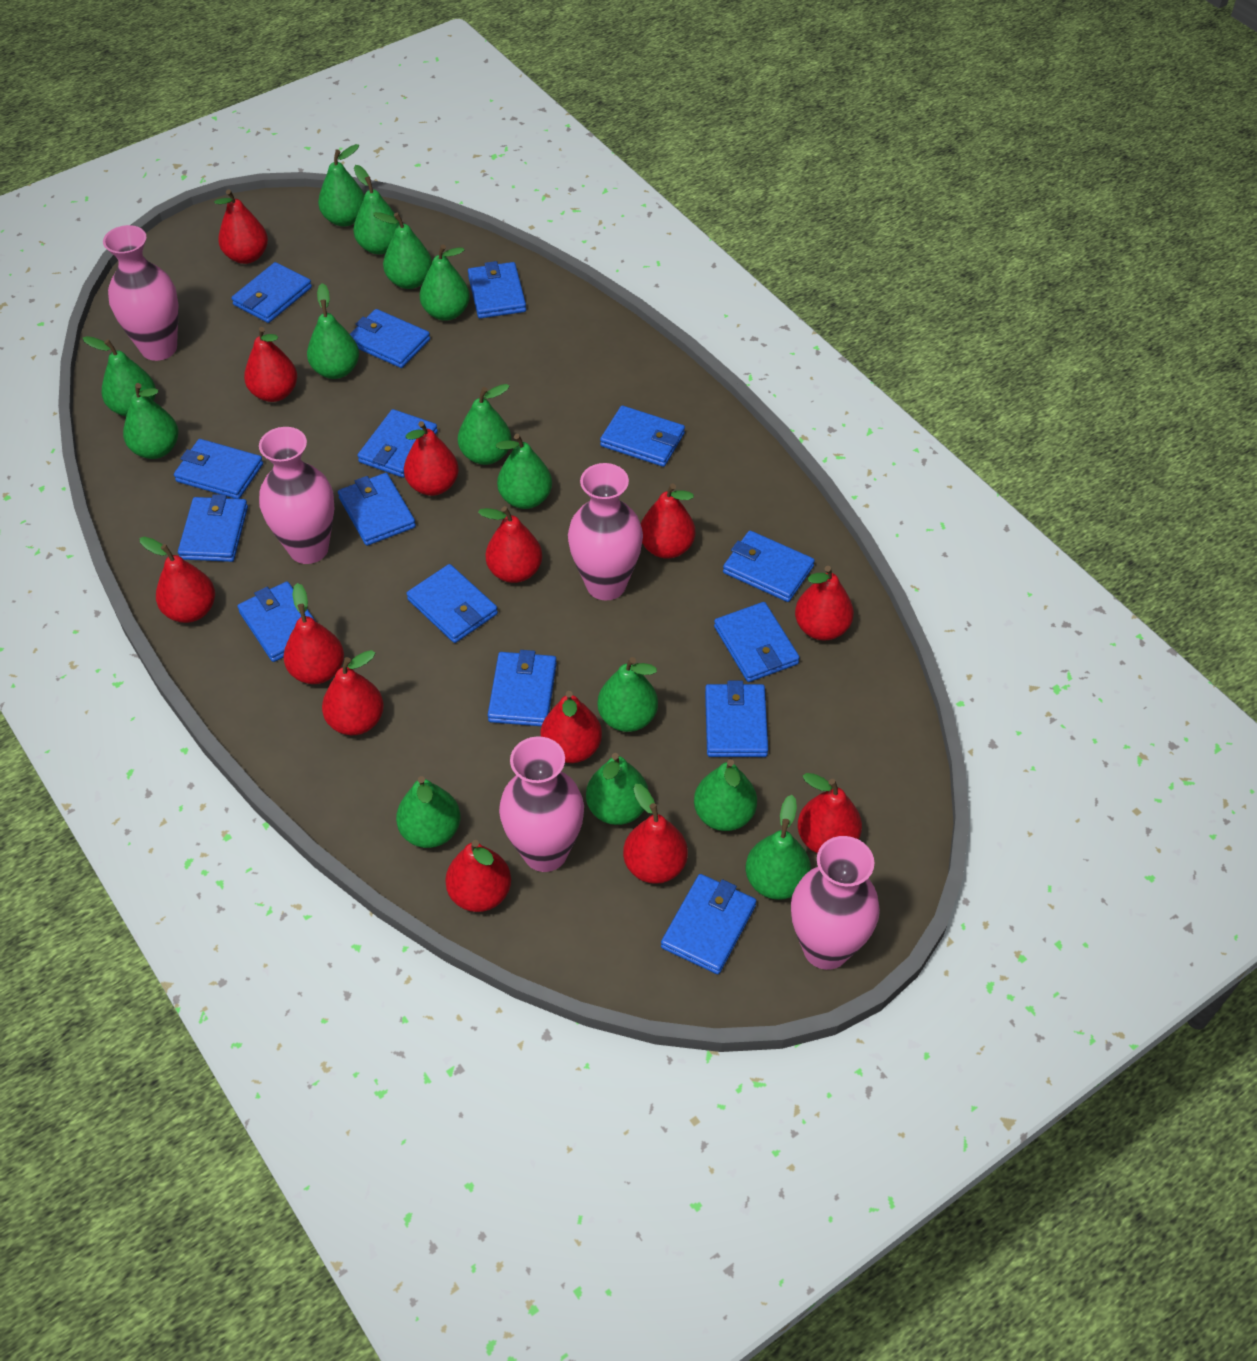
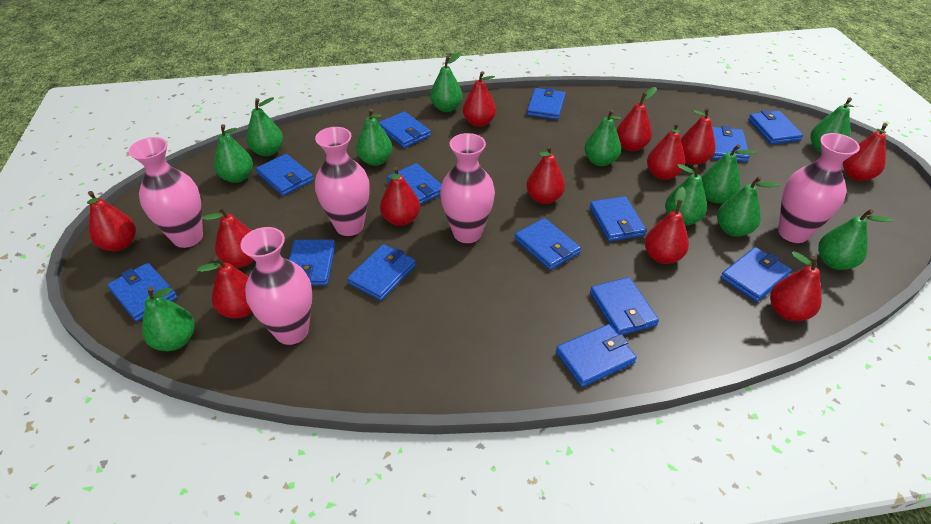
blue wallet: [174,439,263,499] [178,494,248,562] [231,262,312,323] [237,581,315,662] [338,473,416,546] [350,309,430,368] [357,409,438,478] [406,564,498,643] [468,261,526,318] [488,650,557,726] [600,406,685,467] [661,874,756,974] [705,681,768,757] [714,602,800,682] [723,531,815,602] = 15 -> [107,263,178,322] [256,154,314,196] [289,239,336,286] [347,244,416,301] [378,111,431,148] [387,163,442,205] [514,218,581,270] [527,87,565,120] [556,324,637,387] [590,196,647,242] [590,277,659,335] [712,126,750,162] [721,247,792,302] [748,110,803,144] = 14
green pear: [83,336,156,416] [123,383,179,459] [307,283,359,379] [318,144,365,227] [353,165,399,254] [373,212,432,289] [396,776,461,848] [420,244,470,321] [458,384,512,465] [496,434,552,509] [586,753,649,825] [597,657,658,732] [694,759,757,831] [746,795,811,900] = 14 -> [142,286,195,351] [214,124,253,183] [246,97,283,156] [356,108,393,166] [430,52,463,112] [584,109,621,166] [665,164,707,226] [701,144,757,203] [717,176,779,237] [810,97,854,153] [818,209,893,270] = 11
red pear: [139,537,215,623] [214,190,268,264] [244,327,297,402] [284,583,344,684] [322,650,384,735] [404,421,459,496] [445,840,511,912] [478,506,542,583] [541,691,602,763] [623,784,688,884] [641,483,695,559] [795,566,854,641] [798,773,862,853] = 13 -> [87,191,136,251] [197,256,252,319] [202,206,254,267] [380,167,420,226] [463,71,496,127] [526,145,565,204] [617,87,657,151] [645,187,689,264] [647,122,685,180] [681,107,716,165] [770,251,822,321] [843,123,888,181] = 12

